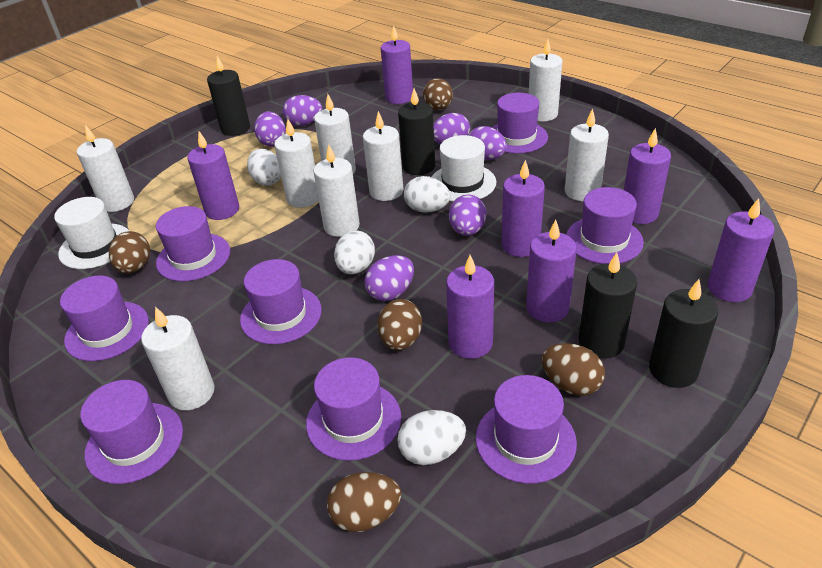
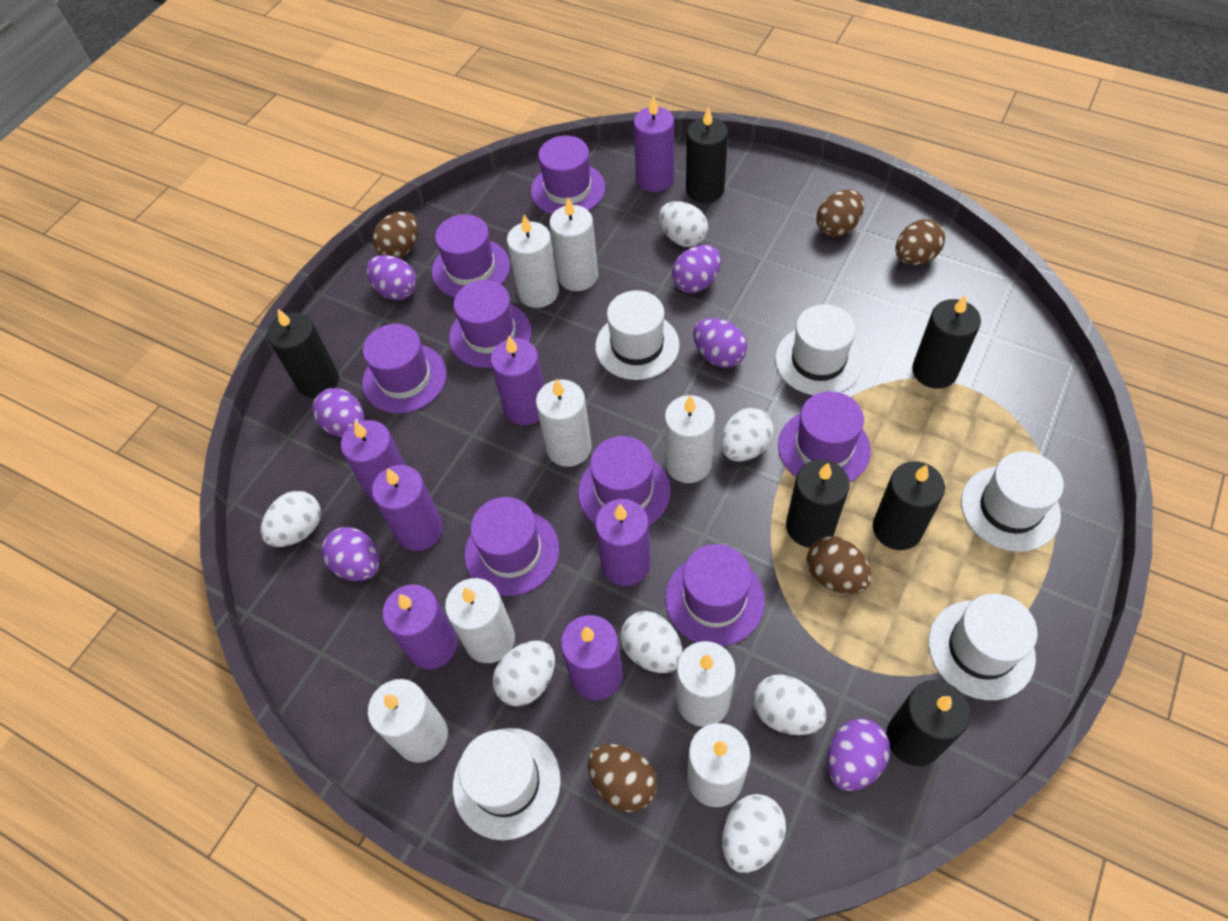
black candle: [207,56,250,136] [398,88,435,175] [579,252,637,358] [649,279,718,388] = 4 -> [267,309,339,398] [686,107,728,203] [786,459,850,548] [873,461,945,550] [886,680,970,766] [912,295,981,389] = 6
white egg: [247,149,281,186] [334,231,375,274] [397,410,466,465] [404,176,451,213] = 4 -> [260,491,321,547] [493,640,555,706] [620,611,682,673] [659,201,708,247] [721,408,774,462] [722,794,786,873] [753,674,826,735] = 7
white hat: [54,197,129,269] [432,135,496,202] = 2 -> [453,728,561,840] [595,290,679,380] [775,304,863,395] [928,594,1038,700] [961,451,1064,552] = 5

